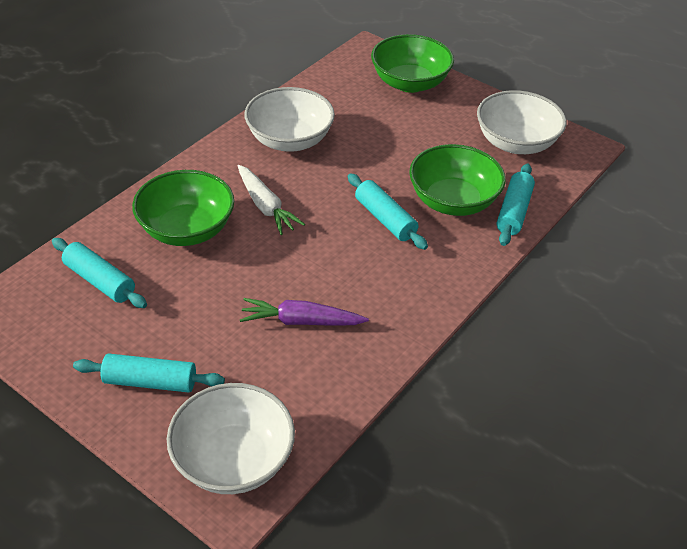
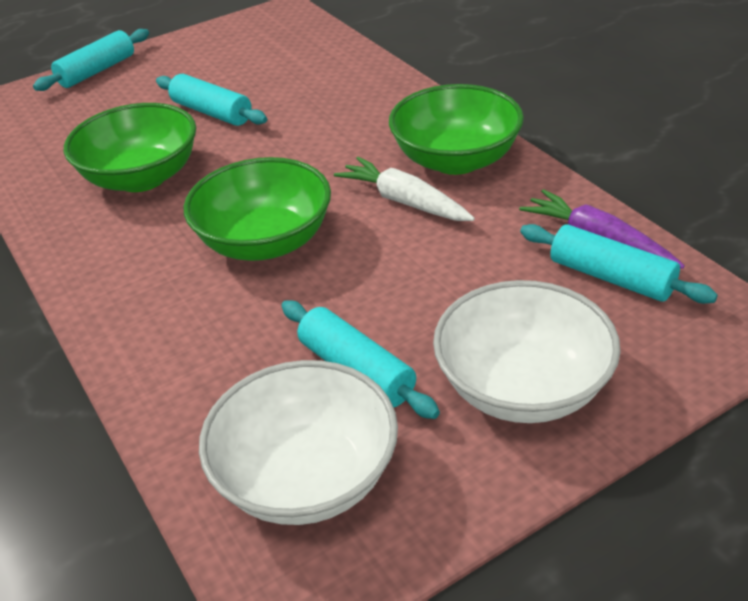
white bowl: [167,383,295,494] [244,87,335,152] [477,90,566,154] = 3 -> [199,360,398,525] [433,280,621,423] = 2

